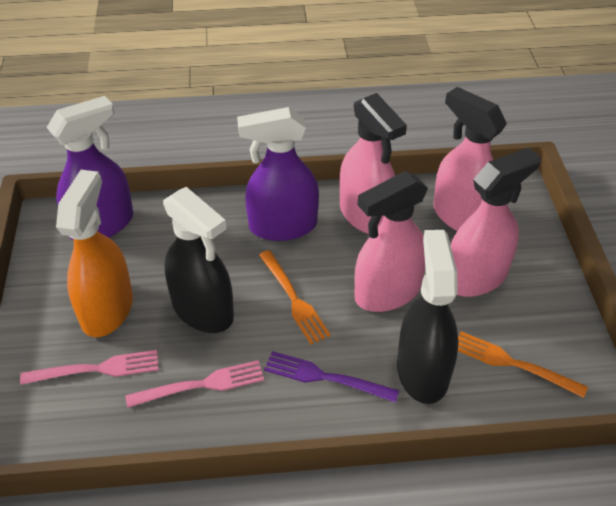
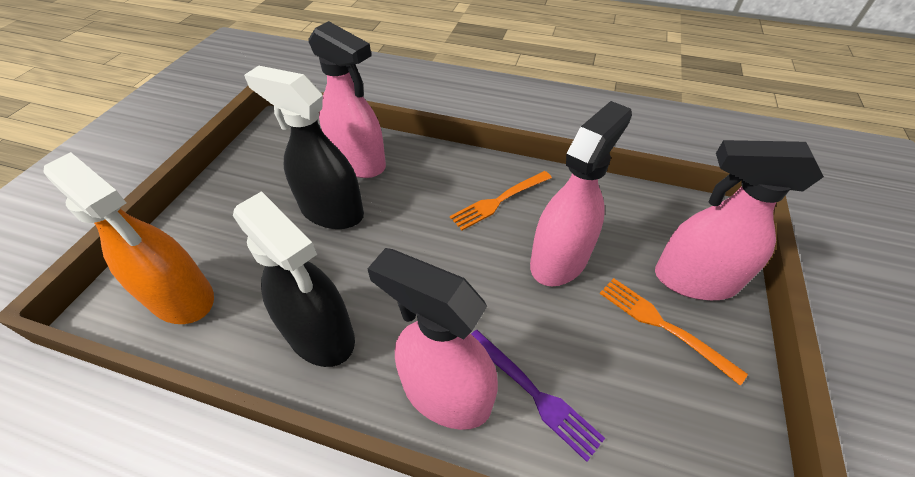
pink fork: [20,350,158,385] [126,360,264,408] = 2 -> none = 0
purple spray bottle: [46,96,133,240] [237,107,319,241] = 2 -> none = 0

